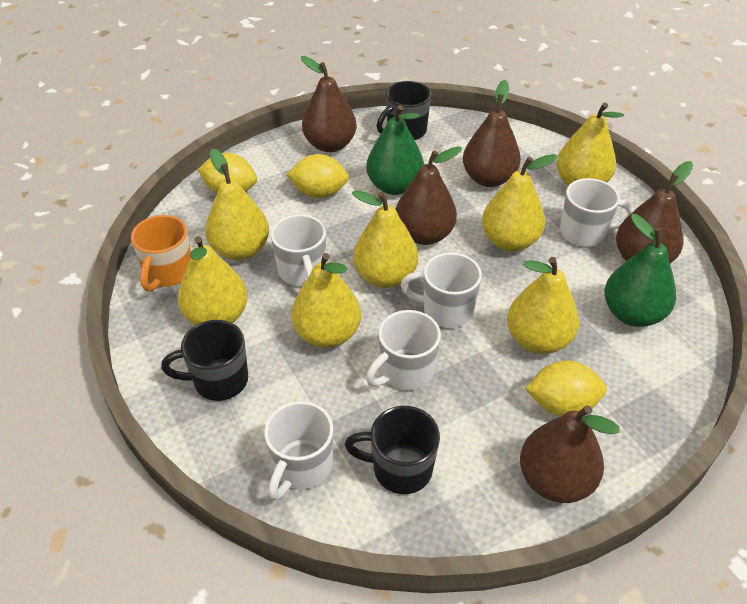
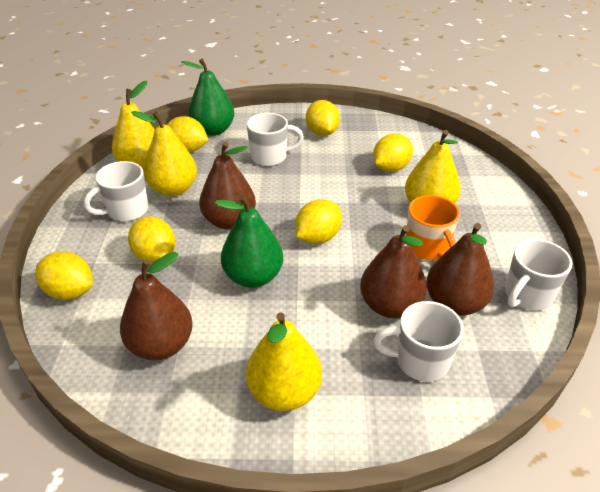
black mug: [161,320,248,401] [345,406,440,494] [377,81,431,140] = 3 -> none = 0
brown pear: [301,56,357,152] [396,146,462,245] [463,80,521,187] [520,405,620,503] [616,161,693,264] = 5 -> [120,252,193,360] [199,142,256,229] [360,225,427,318] [426,223,494,316] = 4
white mug: [264,401,334,500] [271,214,326,286] [366,310,441,390] [401,253,482,328] [560,178,634,247] = 5 -> [84,161,149,221] [247,113,304,166] [373,301,464,382] [505,239,572,310] = 4
yellow lemon: [198,153,257,194] [286,154,349,198] [525,360,607,416] = 3 -> [35,252,93,300] [128,216,175,264] [167,116,208,152] [295,199,342,244] [306,100,340,136] [373,134,413,172] = 6
yellow pear: [177,236,247,326] [205,149,269,260] [291,253,361,348] [352,190,418,288] [482,154,558,251] [507,257,579,354] [556,102,624,186] = 7 -> [112,81,155,171] [131,111,197,196] [246,313,322,411] [405,130,461,204] = 4

